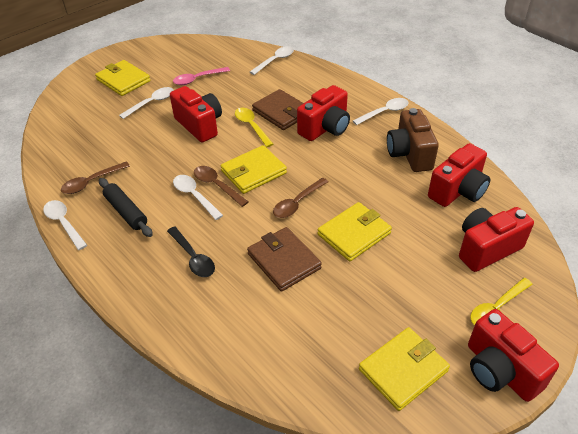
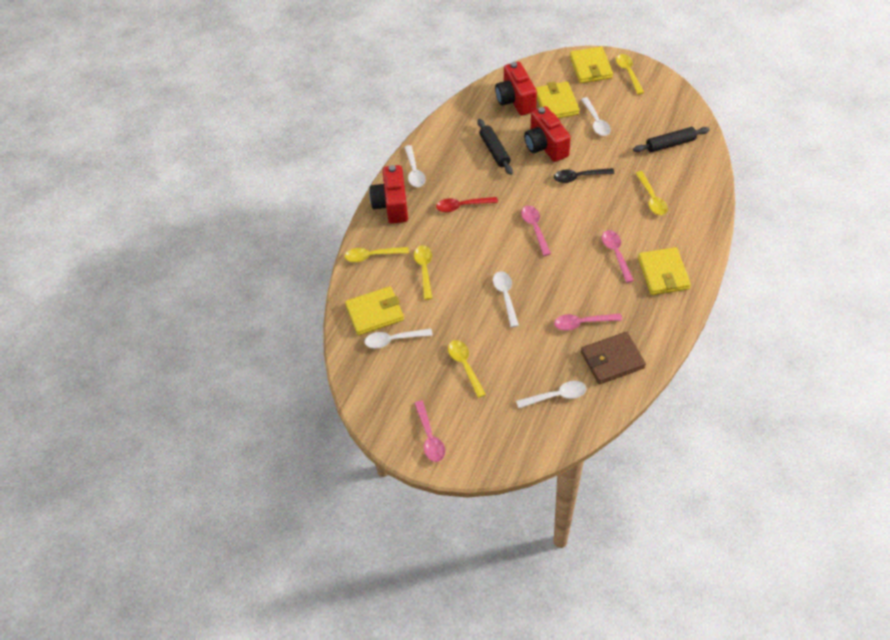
black rolling pin: [99,178,153,237] = 1 -> [477,119,513,175] [633,127,710,152] = 2
brown camera: [387,108,439,172] = 1 -> none = 0
brown spoon: [61,161,130,194] [194,166,248,207] [273,178,328,218] = 3 -> none = 0
brown wallet: [247,227,322,292] [252,89,304,130] = 2 -> [581,332,646,384] = 1
pink spoon: [173,67,230,85] = 1 -> [414,400,445,462] [521,206,551,256] [554,314,622,331] [602,230,634,283] = 4
red camera: [170,86,222,142] [297,85,350,141] [428,143,491,207] [459,207,534,272] [468,309,559,402] = 5 -> [369,165,408,224] [495,62,537,116] [524,106,571,162] = 3
red spoon: none = 0 -> [436,197,498,212] = 1
yellow spoon: [235,108,273,147] [470,278,533,325] = 2 -> [345,247,409,262] [414,245,432,300] [448,340,486,398] [616,54,644,95] [635,171,668,215] = 5

